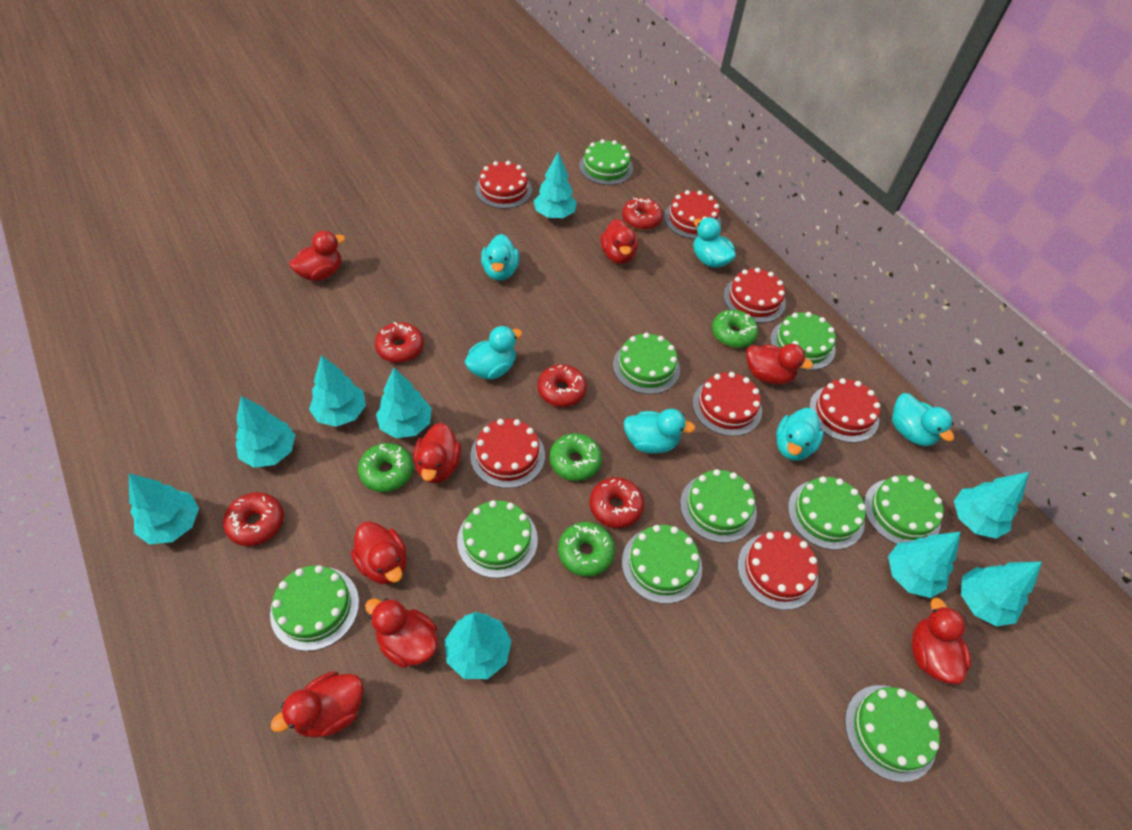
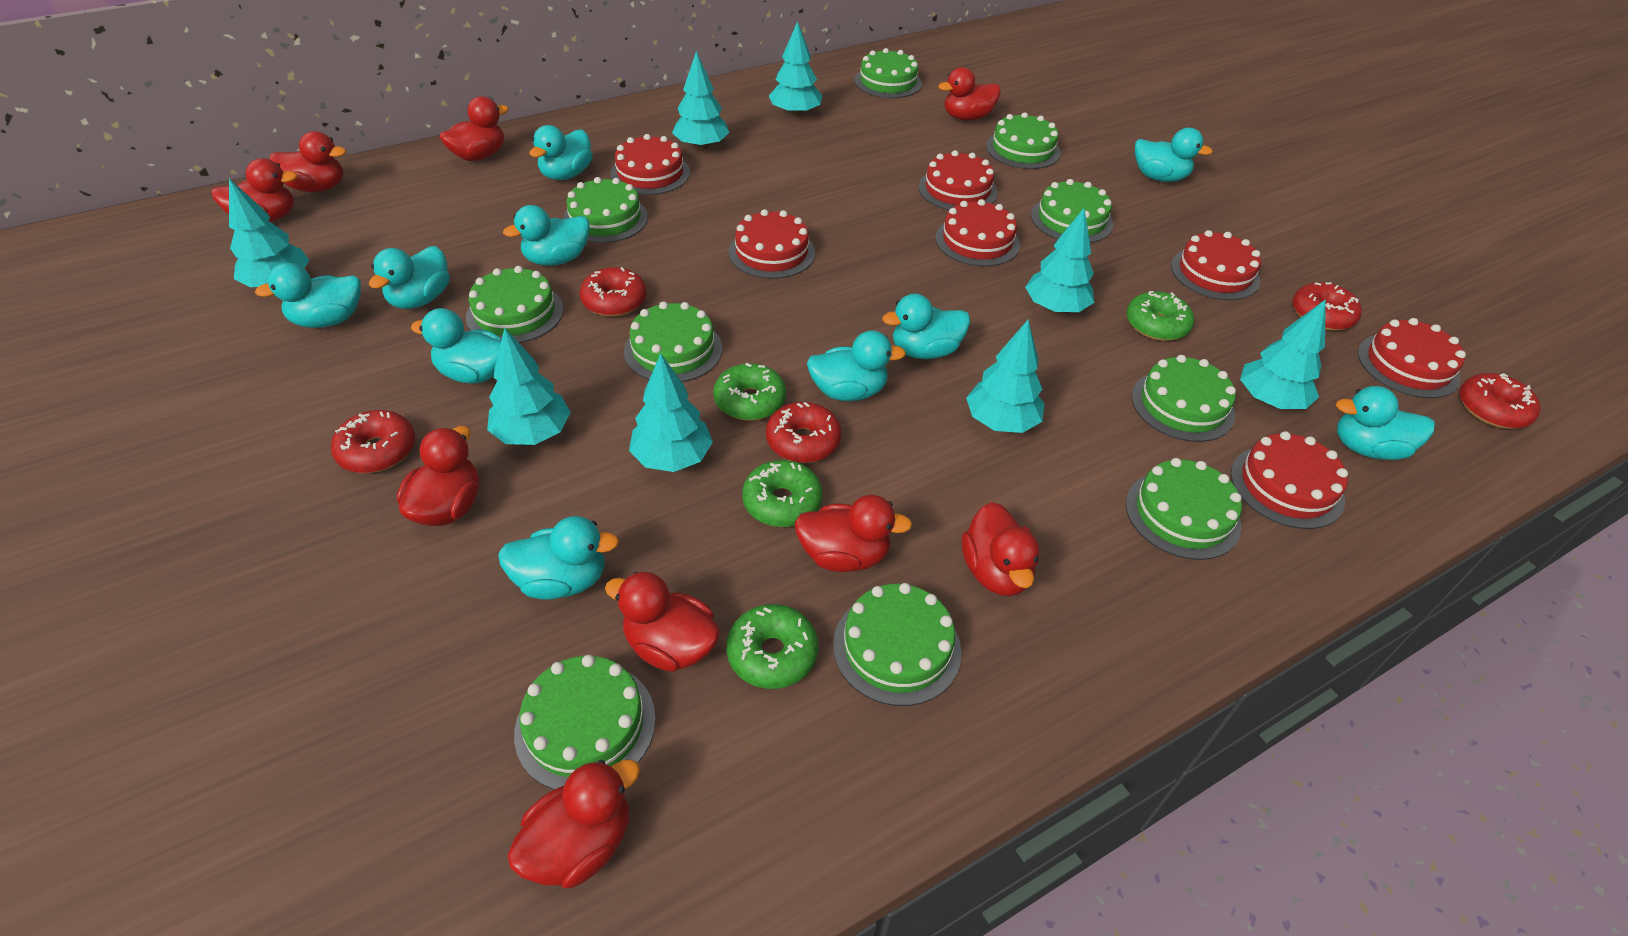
red duck: [271,672,363,738] [289,231,346,281] [351,521,407,584] [365,598,438,668] [413,423,461,483] [601,219,638,264] [746,344,813,385] [912,598,971,684] = 8 -> [211,158,298,222] [270,131,347,192] [397,426,479,526] [439,96,509,161] [507,759,640,888] [605,572,720,672] [795,495,912,572] [938,67,1001,121] [962,502,1040,596] = 9
turquoise duck: [465,326,523,379] [481,234,519,281] [624,409,695,454] [693,217,736,268] [776,408,824,461] [892,393,954,446] = 6 -> [255,263,361,328] [369,246,450,309] [411,308,501,384] [498,516,619,600] [503,205,590,266] [530,125,593,180] [807,330,906,401] [882,294,970,359] [1135,128,1213,182] [1336,386,1435,460] = 10
turquoise tree: [129,473,199,544] [236,396,295,468] [309,355,366,427] [376,368,432,438] [445,612,511,679] [534,152,577,218] [888,532,961,598] [954,472,1029,539] [961,562,1042,626] = 9 -> [229,178,309,287] [487,328,571,445] [629,353,713,472] [672,51,730,150] [769,21,822,117] [966,320,1044,433] [1025,208,1094,313] [1240,299,1326,409] = 8

